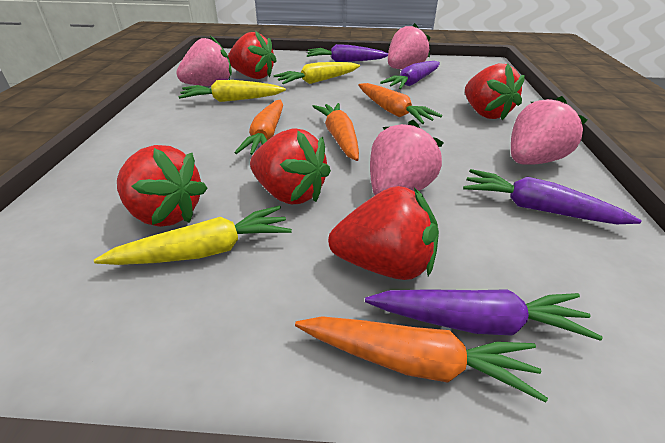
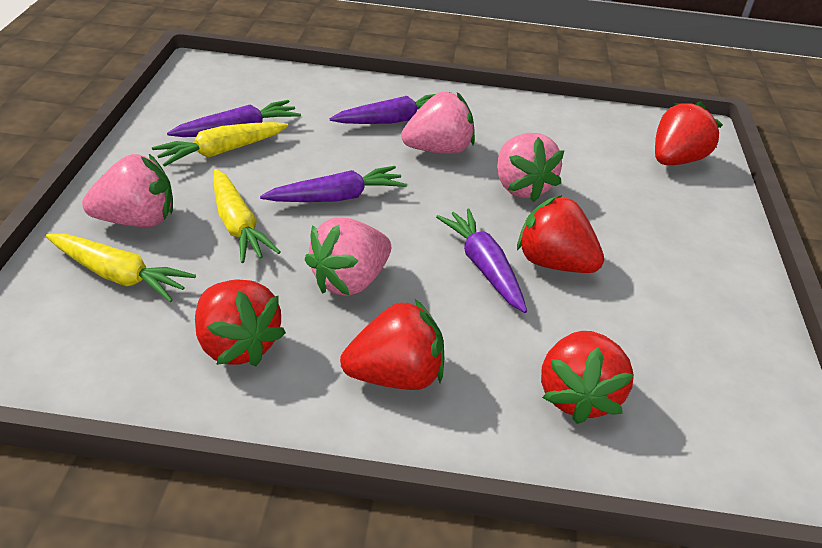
orange carrot: [235,100,283,155] [295,316,548,402] [312,103,359,161] [358,83,442,124] = 4 -> none = 0

